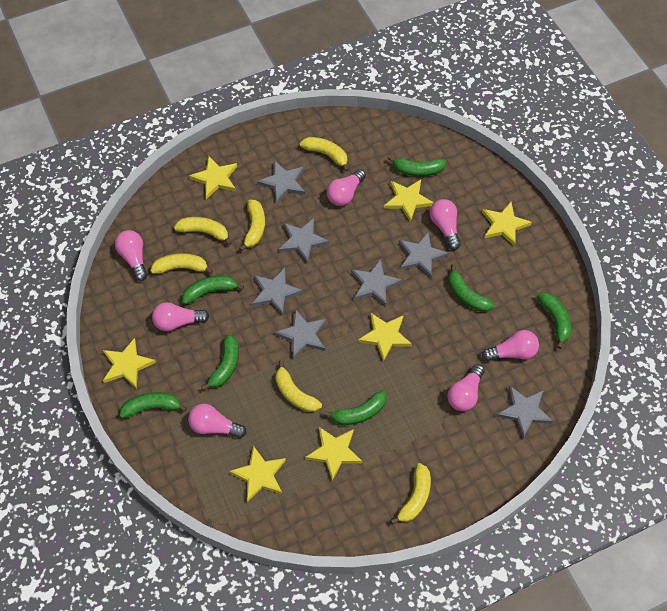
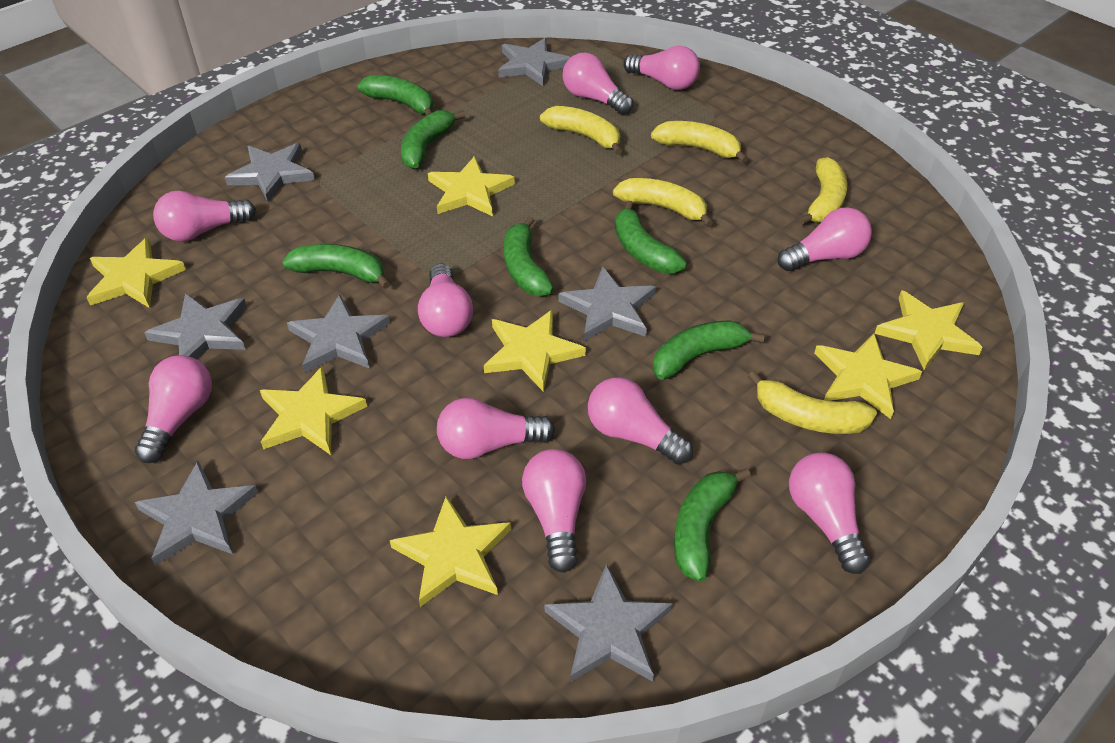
pink light bulb: [115,230,147,281] [152,302,209,331] [188,404,247,438] [327,169,366,206] [430,199,461,250] [447,364,485,411] [482,330,539,361] = 7 -> [135,355,212,463] [153,191,256,241] [418,263,473,337] [437,398,555,459] [522,449,586,573] [563,52,633,115] [588,377,693,465] [623,46,700,90] [778,207,872,271] [789,452,871,574] = 10
yellow banana: [150,253,213,274] [174,217,232,245] [239,199,265,251] [275,361,322,412] [300,137,349,172] [390,463,431,524] = 6 -> [540,106,622,155] [613,178,713,227] [651,121,748,163] [748,371,877,434] [798,157,847,225] = 5

